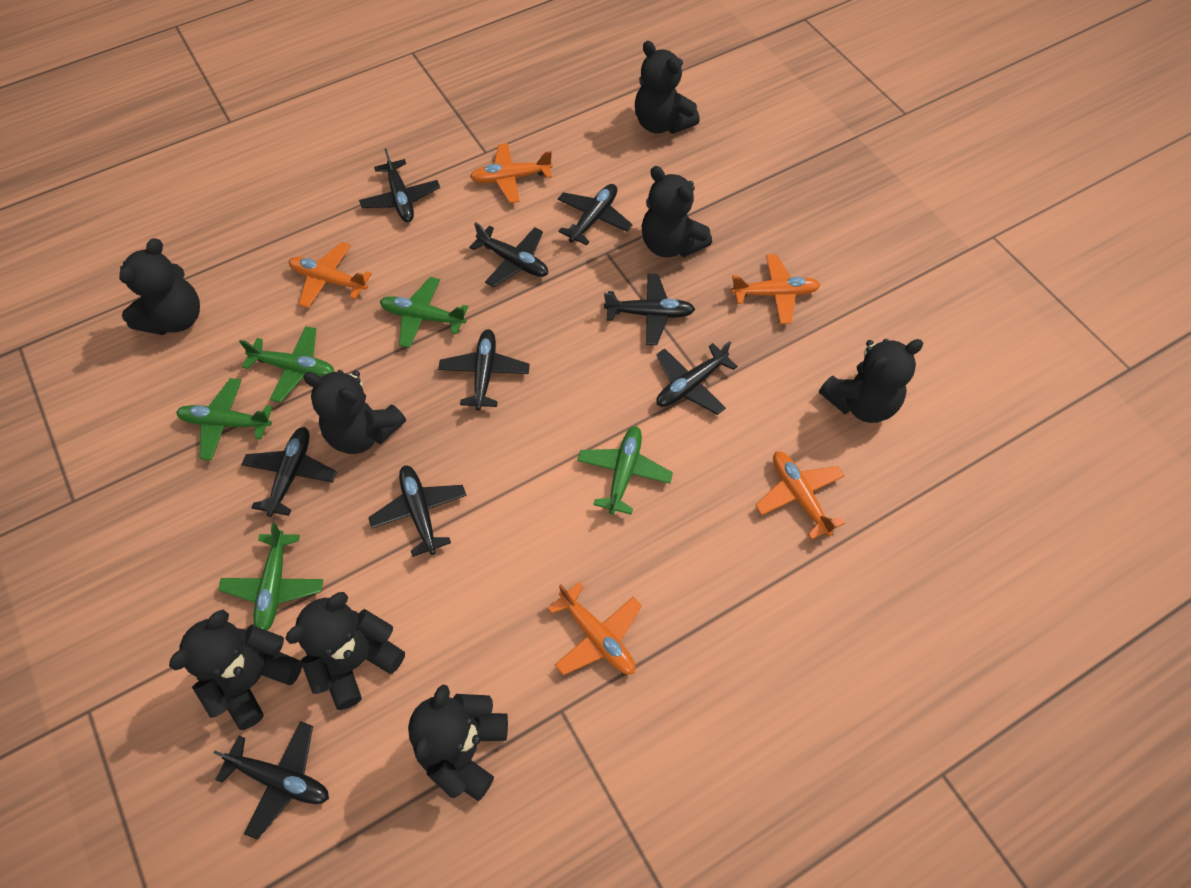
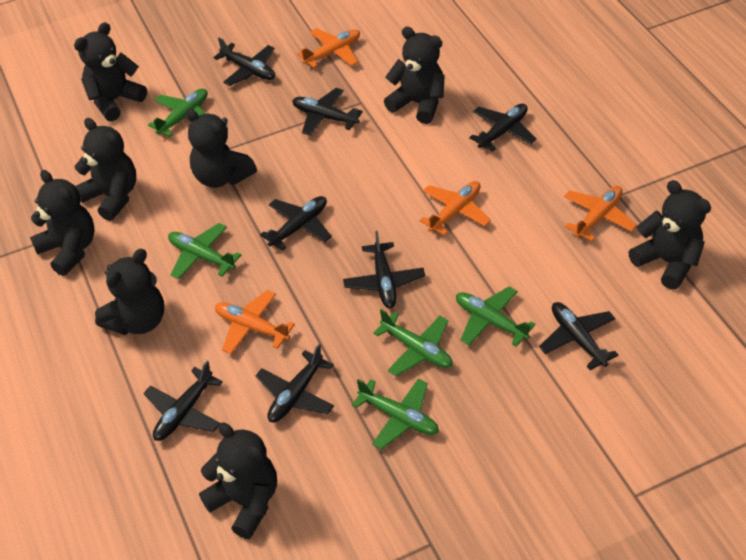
black plane: [214,721,329,839] [241,427,337,517] [359,148,440,222] [368,465,467,557] [438,329,530,411] [469,222,548,287] [558,184,633,245] [604,274,695,345] [656,341,738,415] = 9 -> [143,361,223,441] [213,38,275,86] [255,344,334,423] [260,196,332,251] [292,88,363,136] [343,231,425,308] [469,104,537,151] [539,302,619,370] = 8
orange plane: [289,242,372,308] [470,143,553,203] [548,582,642,675] [731,254,820,324] [755,451,845,540] = 5 -> [215,290,295,354] [297,28,360,68] [419,181,491,236] [564,186,637,241] = 4

